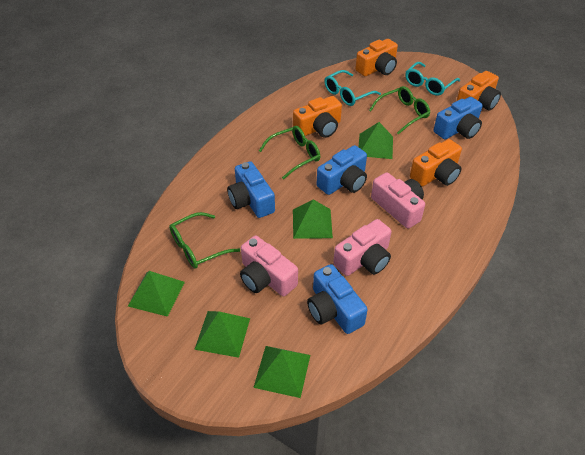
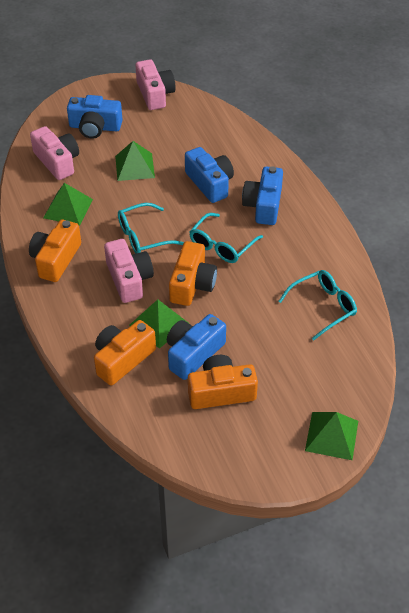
green glasses: [169,212,240,269] [259,126,320,180] [369,86,430,135] = 3 -> none = 0
green pyramid: [128,271,185,317] [194,311,250,358] [253,346,310,398] [293,199,333,239] [358,122,393,159] = 5 -> [43,183,93,226] [115,141,155,181] [129,299,190,349] [305,412,358,460] = 4
turquoise glasses: [324,70,381,106] [405,62,460,96] = 2 -> [118,203,184,254] [189,213,263,263] [279,270,357,341] = 3

